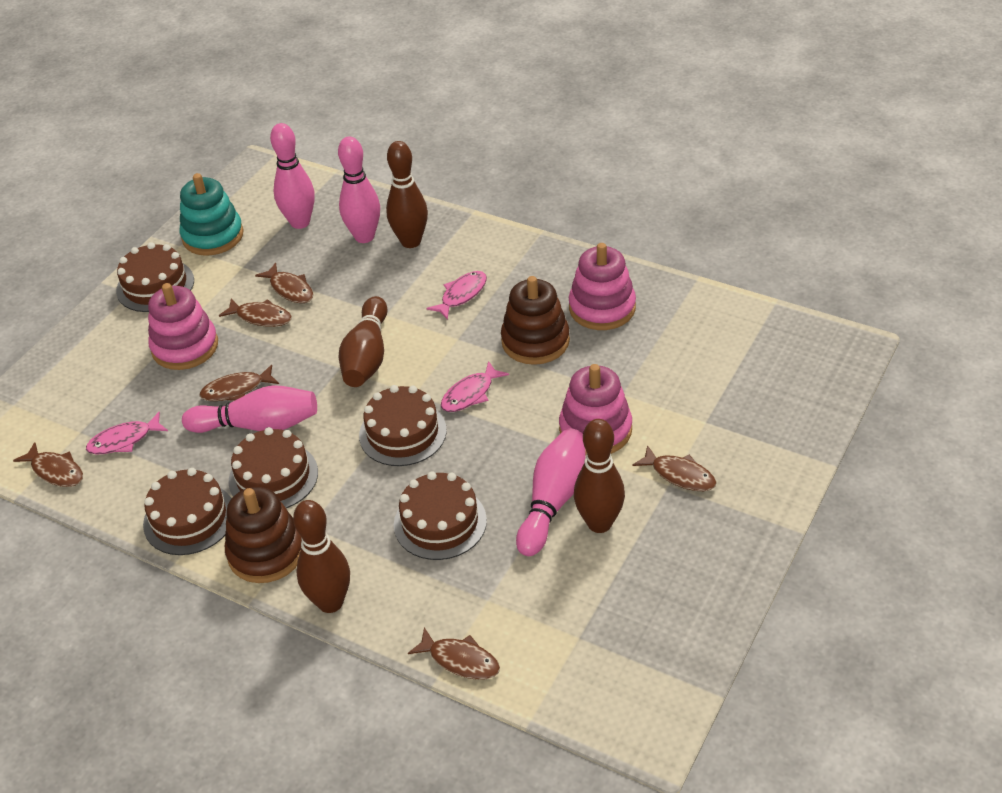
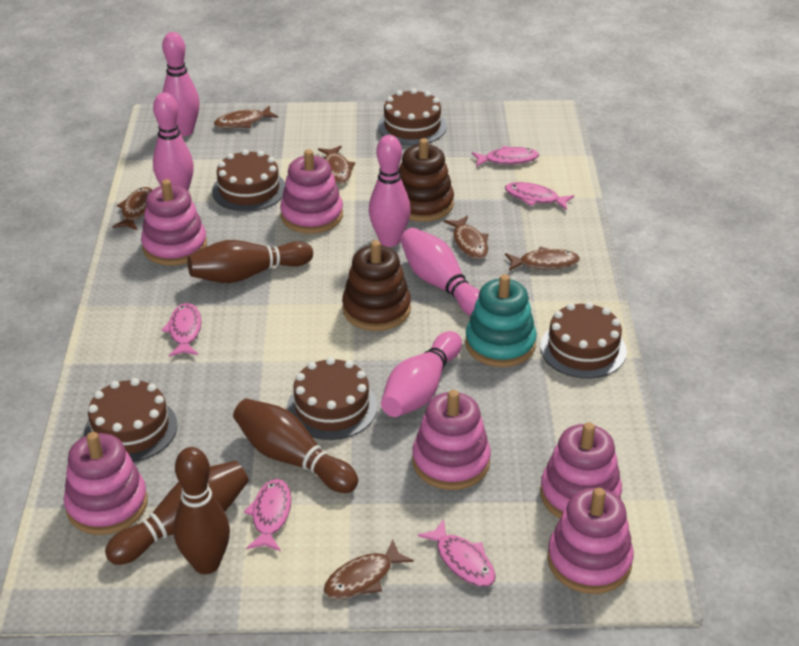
pink bowling pin: [182,386,317,433] [270,123,314,229] [338,136,380,243] [516,428,586,556] = 4 -> [153,92,194,190] [162,32,200,137] [369,135,411,247] [381,331,462,417] [400,228,480,316] = 5
pink fish: [86,412,168,454] [426,271,487,320] [441,361,509,412] = 3 -> [161,303,202,357] [244,479,291,551] [418,519,496,587] [472,146,539,166] [505,182,574,210] = 5
pink stacking toy: [148,283,218,370] [559,364,632,455] [569,243,636,330] = 3 -> [64,432,148,535] [141,179,207,266] [280,149,343,234] [412,390,491,490] [540,422,622,519] [547,488,634,594] = 6

